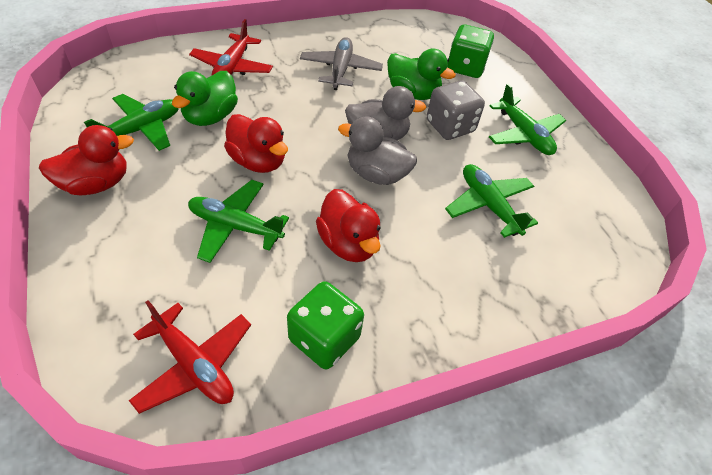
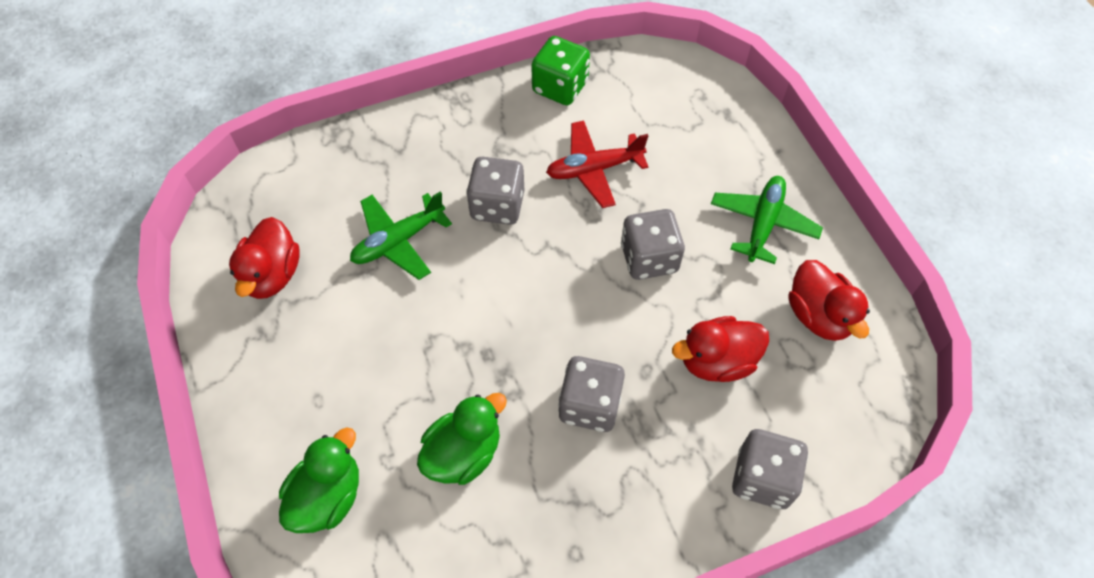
green dice: [287,281,364,369] [447,24,494,78] = 2 -> [531,36,590,105] = 1
green plane: [84,94,179,151] [188,180,289,263] [445,164,538,238] [489,84,566,155] = 4 -> [350,191,452,280] [711,176,823,264] = 2
grey dice: [427,80,485,140] = 1 -> [466,157,524,225] [558,356,625,432] [621,209,685,280] [732,429,808,509] = 4
grey duck: [338,116,417,185] [345,86,426,140] = 2 -> none = 0
grey plane: [300,37,383,90] = 1 -> none = 0
red plane: [129,300,251,414] [189,19,273,75] = 2 -> [546,121,648,208] = 1

